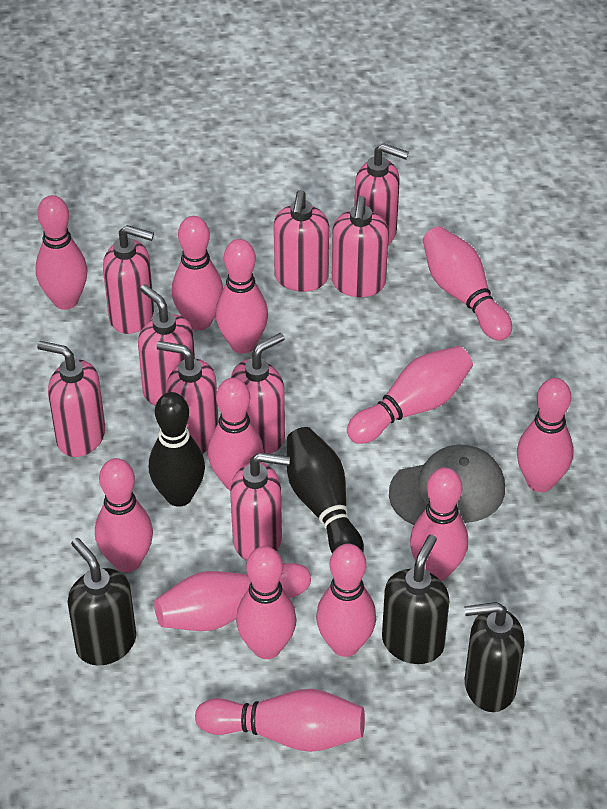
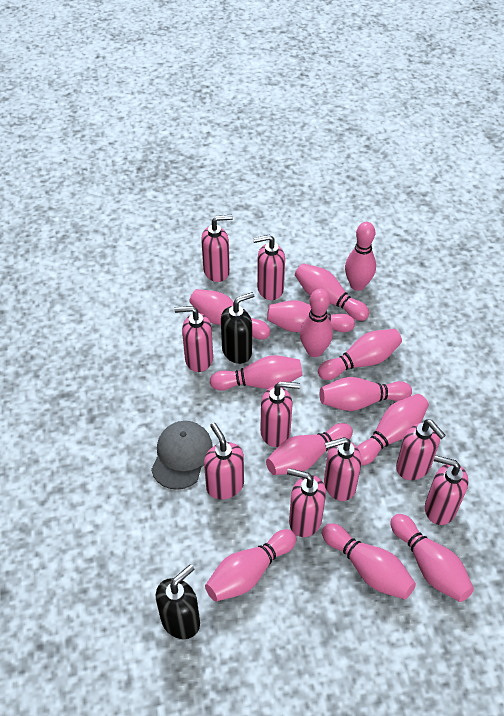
black bowling pin: [149,392,205,507] [287,427,364,553] = 2 -> none = 0
black soap dispenser: [68,538,136,666] [382,535,449,664] [464,602,525,712] = 3 -> [156,564,200,639] [221,292,254,364] = 2

